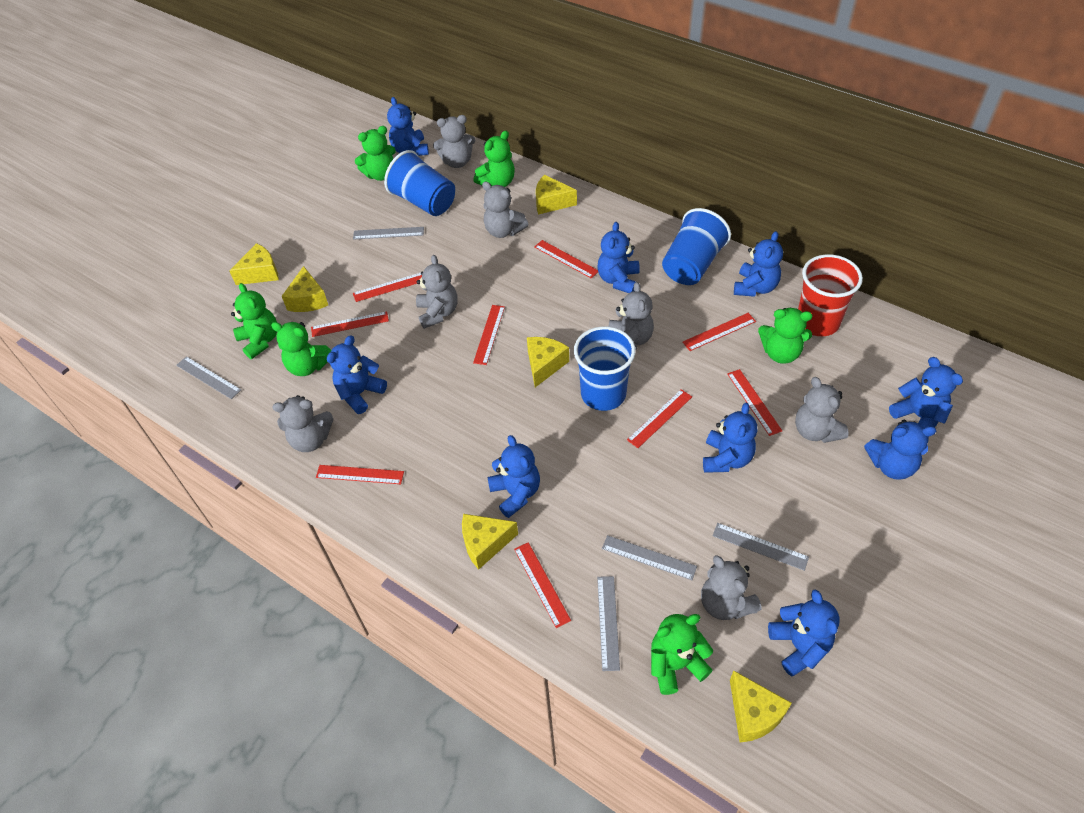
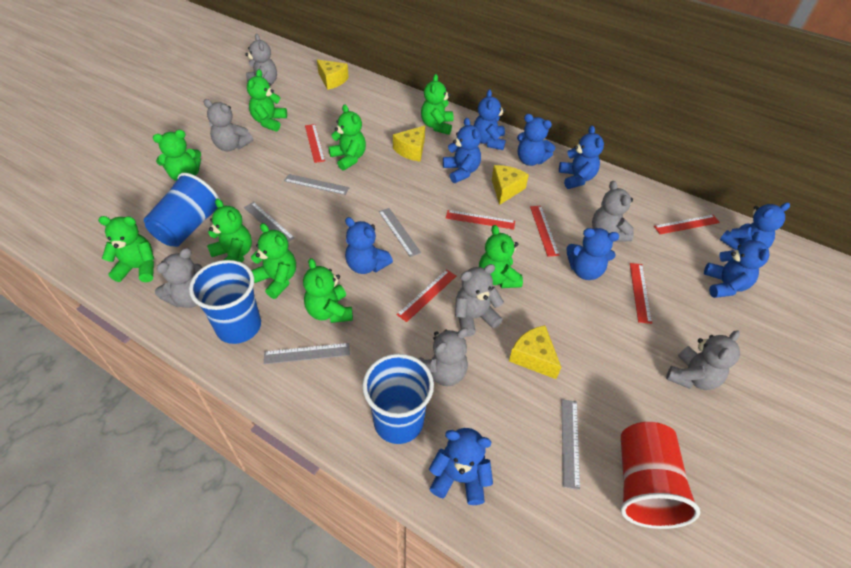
green teddy bear: [231,283,277,359] [271,322,331,376] [355,126,396,181] [473,131,515,187] [651,614,713,695] [758,308,812,364] = 6 -> [98,216,154,282] [153,130,201,181] [207,199,252,263] [247,69,287,131] [251,223,296,299] [303,258,353,323] [328,104,366,170] [421,74,453,135] [479,225,523,288] = 9
red ruler: [311,311,389,337] [316,465,404,484] [353,273,422,302] [473,305,505,365] [514,542,571,628] [534,240,598,279] [627,389,692,448] [682,313,756,351] [727,369,782,436] = 9 -> [305,124,325,163] [396,269,456,322] [446,210,515,229] [530,206,560,257] [630,263,652,324] [654,215,720,234] = 6
yellow cheese: [229,243,279,285] [282,266,328,312] [462,514,518,570] [527,337,569,387] [536,175,577,215] [730,670,792,743] = 6 -> [317,60,349,90] [393,126,425,162] [492,165,529,205] [509,325,561,379] = 4

